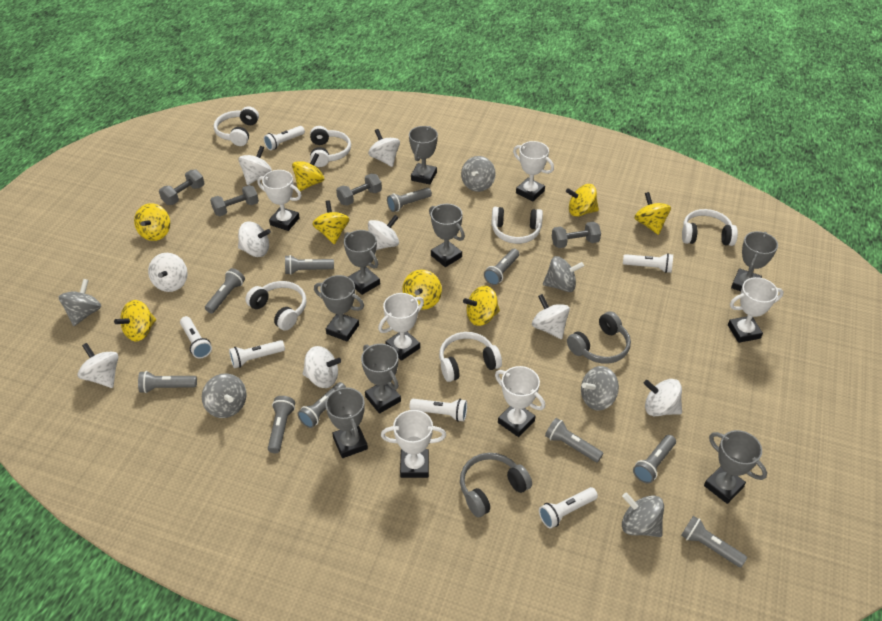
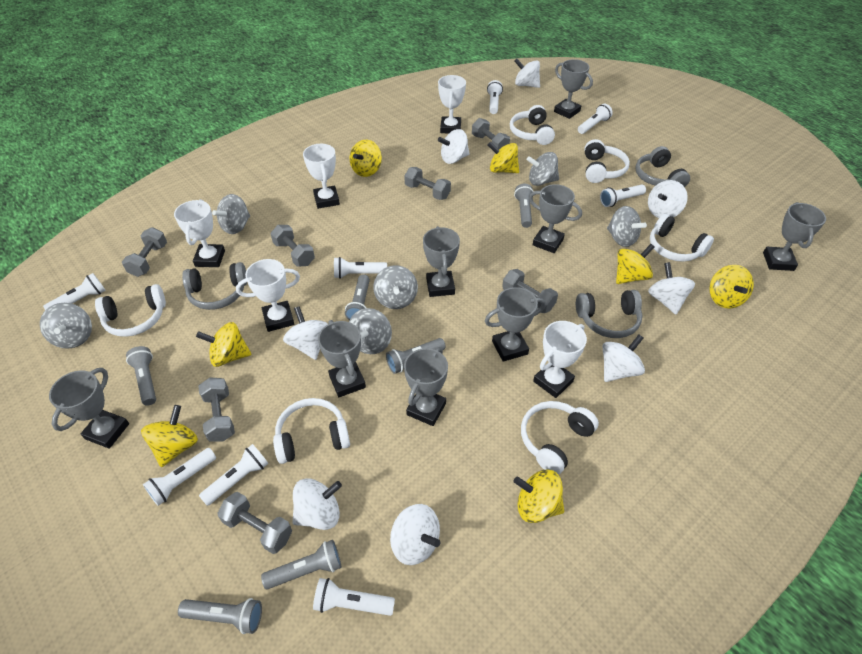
grey dumbbell: [159,169,204,205] [210,185,259,216] [336,174,382,206] [552,222,601,248] = 4 -> [122,227,167,277] [198,377,235,442] [217,492,292,554] [270,225,315,267] [404,167,451,200] [472,118,510,150] [502,269,558,313] = 7
grey flashlight: [138,371,197,393] [205,268,245,314] [268,396,295,453] [285,255,334,275] [298,382,346,428] [387,188,432,212] [484,249,519,285] [545,418,603,463] [633,435,676,483] [681,516,747,568] = 10 -> [126,346,156,406] [178,598,262,634] [261,540,341,589] [345,274,370,320] [386,338,446,374] [514,184,533,228] = 6
grey headphones: [460,453,532,517] [567,311,631,364] = 2 -> [182,262,247,310] [576,290,642,338] [635,146,690,187] = 3
white flashlight: [180,316,212,358] [229,340,285,368] [264,126,305,150] [409,399,467,422] [539,487,598,528] [623,253,673,273] = 6 -> [43,273,106,310] [143,448,216,506] [199,444,269,506] [313,578,395,616] [334,257,387,279] [487,80,503,114] [578,104,613,134] [600,184,646,207] = 8
white spinning top: [77,343,118,388] [148,253,188,292] [238,146,272,185] [238,222,271,257] [303,346,341,388] [368,129,400,167] [368,215,399,250] [532,294,570,339] [644,379,682,416] = 9 -> [283,306,328,360] [292,478,342,530] [390,504,440,565] [438,129,470,164] [514,59,540,88] [602,335,645,382] [648,180,688,218] [648,262,695,314] = 8
white trophy: [257,170,301,231] [378,293,424,361] [381,410,446,478] [495,366,545,437] [513,141,554,201] [728,277,784,343] = 6 -> [174,199,225,267] [236,259,300,332] [303,144,340,209] [438,75,466,134] [533,321,587,398] = 5
yellow spinning top: [114,300,156,341] [134,203,170,241] [292,153,324,191] [312,200,350,244] [403,270,442,310] [463,286,500,326] [566,184,599,217] [634,192,671,235] = 8 -> [141,405,198,467] [196,322,252,367] [350,140,382,177] [488,142,519,173] [514,470,564,523] [616,244,654,284] [709,265,754,309] = 7

